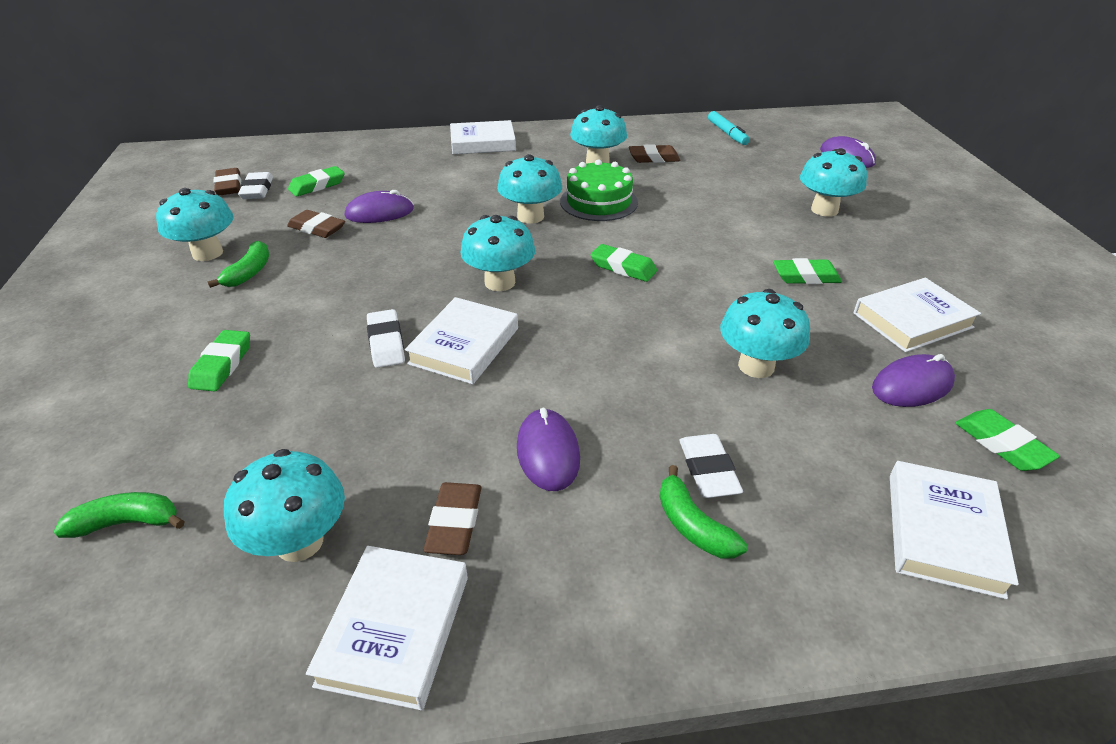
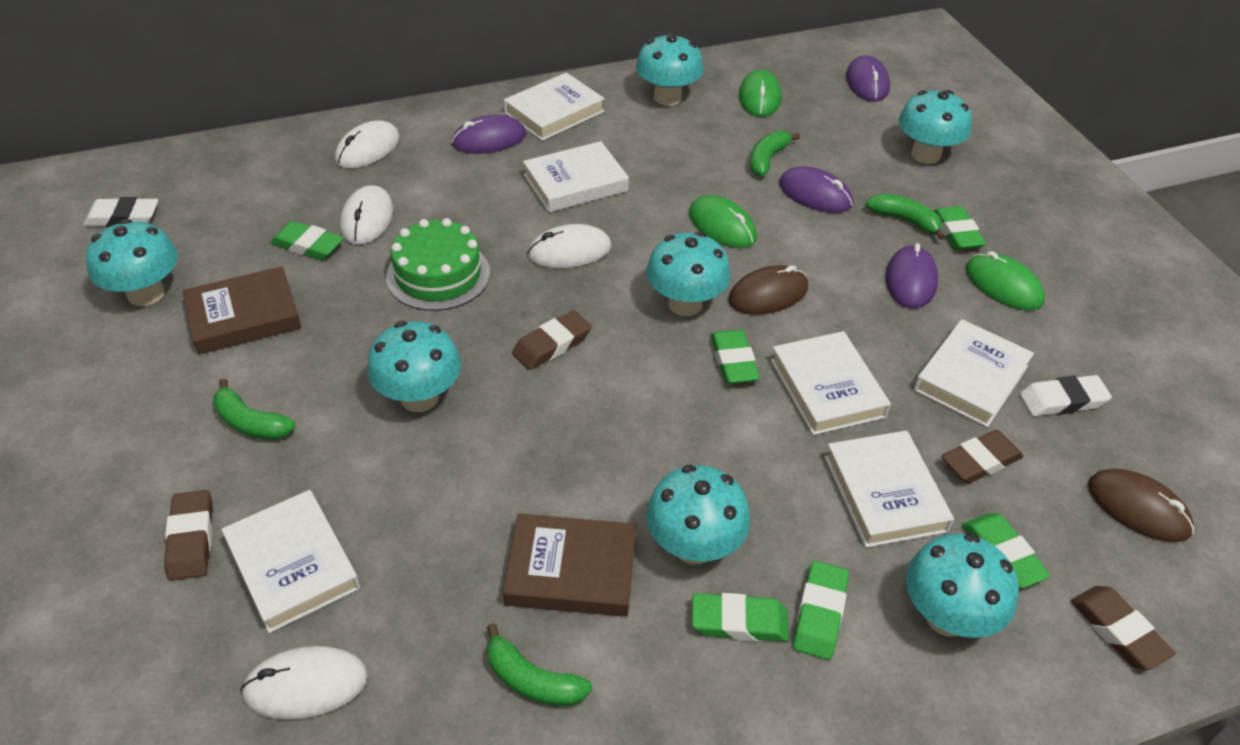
brown book: none = 0 -> [182,266,301,354] [503,513,636,617] = 2
brown mouse: none = 0 -> [728,265,808,315] [1088,468,1194,542] = 2
green banana: [54,492,185,538] [207,241,269,288] [659,465,747,559] = 3 -> [213,378,296,440] [487,623,592,706] [750,131,800,176] [866,194,945,240] = 4
green eraser: [188,330,250,391] [288,166,345,197] [590,244,657,282] [773,258,842,284] [955,409,1060,471] = 5 -> [270,221,344,260] [692,593,789,642] [711,330,760,384] [793,561,849,660] [934,206,986,250] [962,513,1051,588] = 6
green mouse: none = 0 -> [689,195,757,248] [739,69,782,117] [966,251,1045,310] = 3
turquoise marker: [708,111,750,145] = 1 -> none = 0
white book: [306,546,468,711] [405,297,518,384] [450,120,516,154] [854,278,981,352] [890,461,1019,599] = 5 -> [221,490,360,633] [504,72,605,141] [523,141,629,212] [771,331,891,435] [825,430,954,548] [914,319,1034,427] = 6
white eraser: [238,172,273,199] [367,309,405,368] [679,434,743,498] = 3 -> [83,197,159,227] [1020,375,1112,416] = 2
white mouse: none = 0 -> [240,646,368,719] [335,120,400,168] [340,185,393,244] [527,224,611,268] = 4

